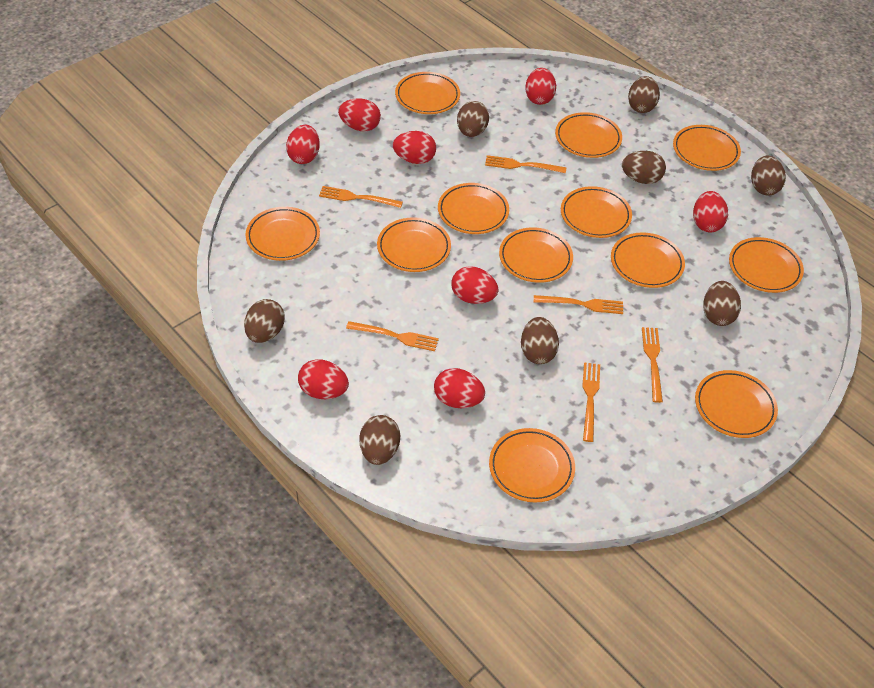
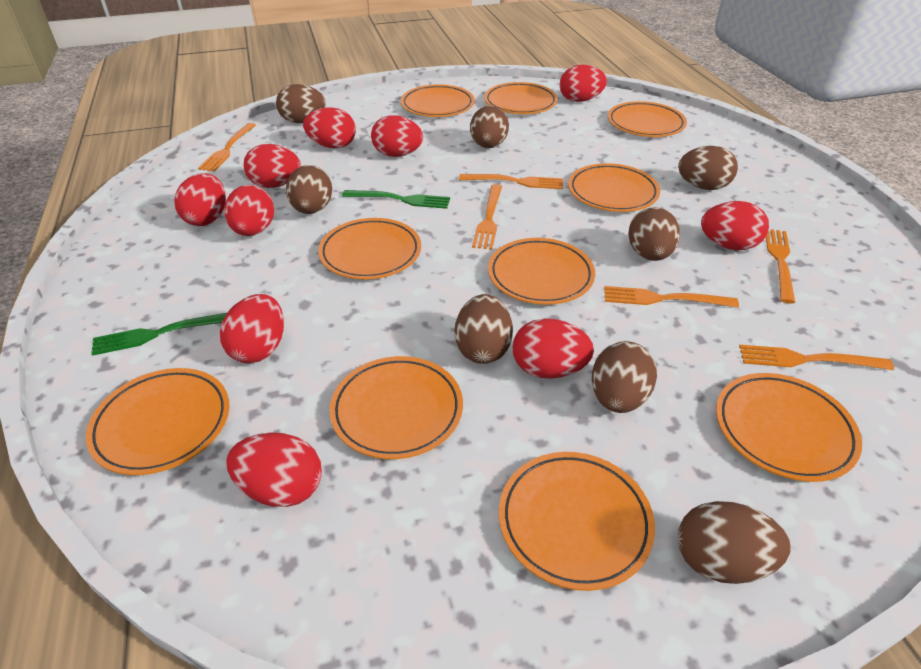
green fork: none = 0 -> [91,313,227,356] [342,190,450,209] = 2
orange plate: [246,207,320,261] [377,217,451,272] [395,72,460,114] [438,183,509,234] [489,428,575,502] [499,227,573,283] [555,112,622,158] [561,186,632,238] [611,232,685,288] [673,125,741,171] [695,370,778,438] [729,237,804,293] = 12 -> [86,368,230,475] [318,218,421,279] [330,356,463,459] [401,84,475,117] [484,82,558,114] [488,238,595,305] [499,452,655,591] [568,163,660,212] [608,101,687,137] [716,373,862,482] = 10
red egg: [286,125,320,164] [298,359,349,399] [338,98,381,131] [393,131,436,164] [434,368,485,408] [451,266,498,304] [525,68,556,105] [693,191,728,232] = 8 -> [174,173,226,226] [220,294,284,363] [224,185,274,236] [226,432,322,507] [244,144,301,188] [303,107,356,148] [371,115,423,157] [513,319,594,379] [560,65,607,102] [701,201,769,250] = 10

